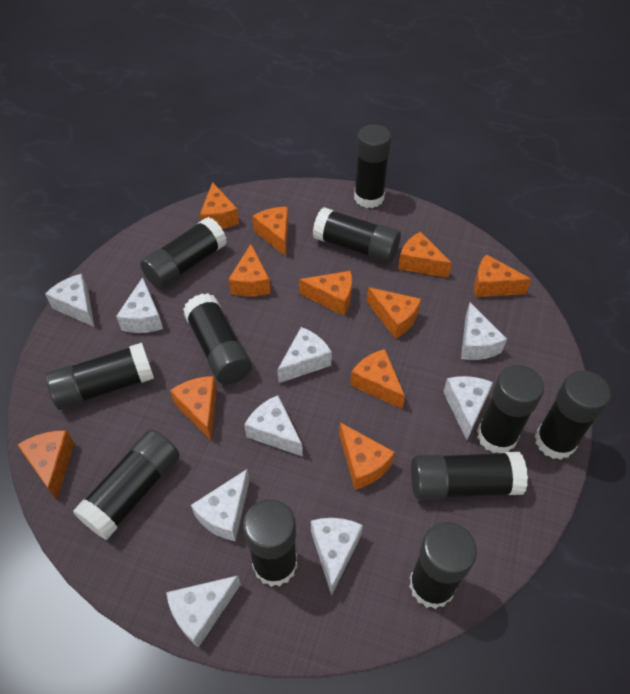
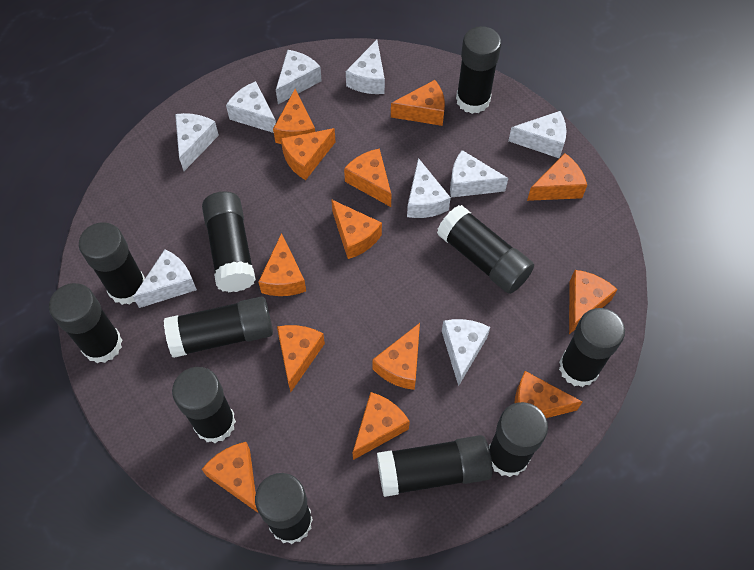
orange cheese: [17,431,74,500] [170,376,217,440] [200,182,239,229] [229,244,270,297] [252,207,289,257] [299,271,352,316] [339,422,395,490] [350,349,405,409] [367,287,421,339] [398,232,452,278] [474,254,532,297] = 11 -> [202,442,258,513] [258,233,306,296] [273,89,315,144] [277,325,325,392] [281,128,336,180] [331,199,382,259] [344,148,392,207] [353,392,410,460] [372,323,420,390] [391,80,445,126] [515,371,582,418] [527,153,587,201] [569,270,618,334] = 13

